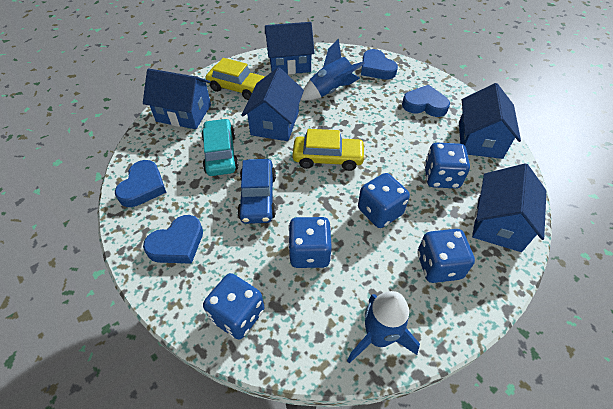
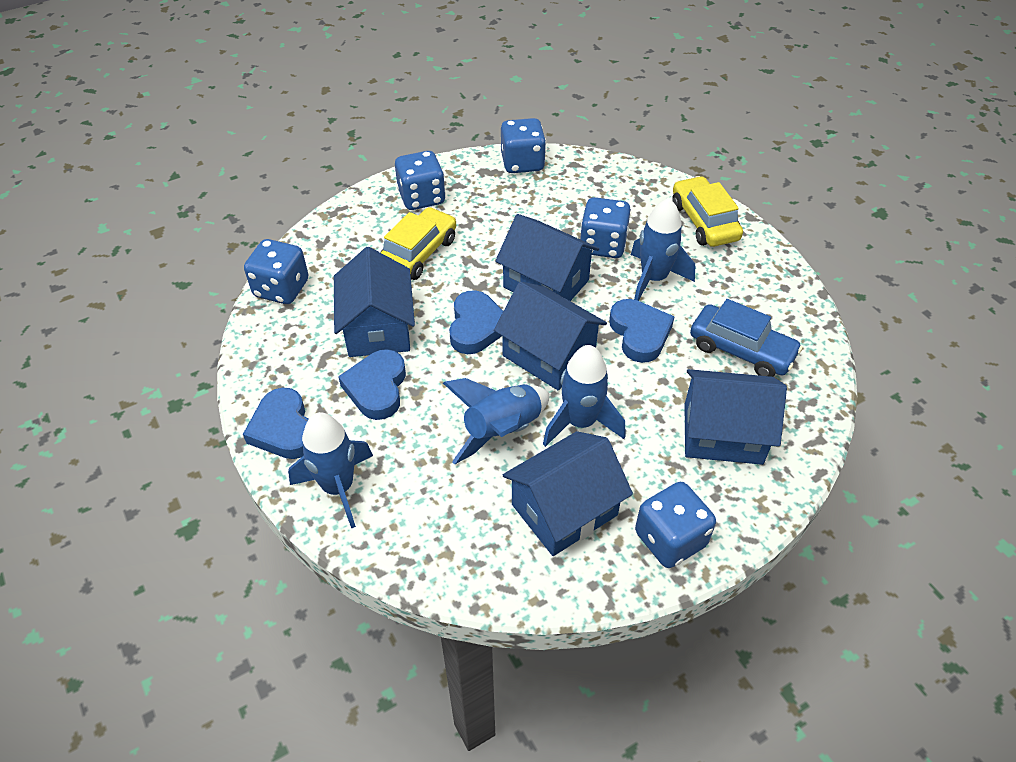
blue rocket: [301,39,365,101] [347,291,420,364] = 2 -> [288,412,373,528] [443,378,549,464] [543,345,626,447] [631,198,695,301] = 4
turquoise car: [201,118,239,176] = 1 -> none = 0

